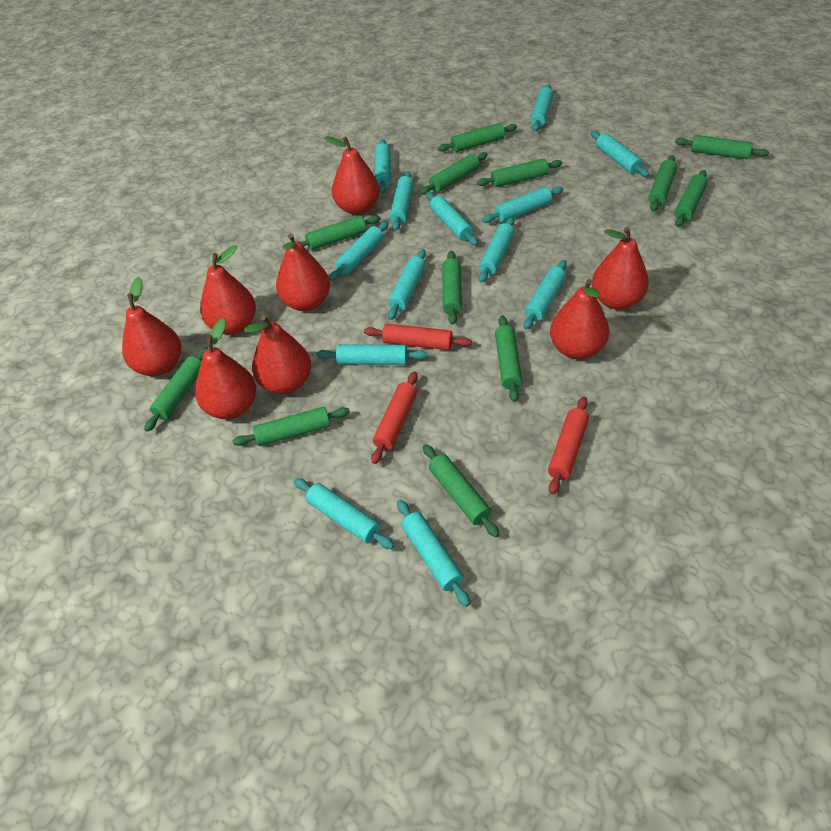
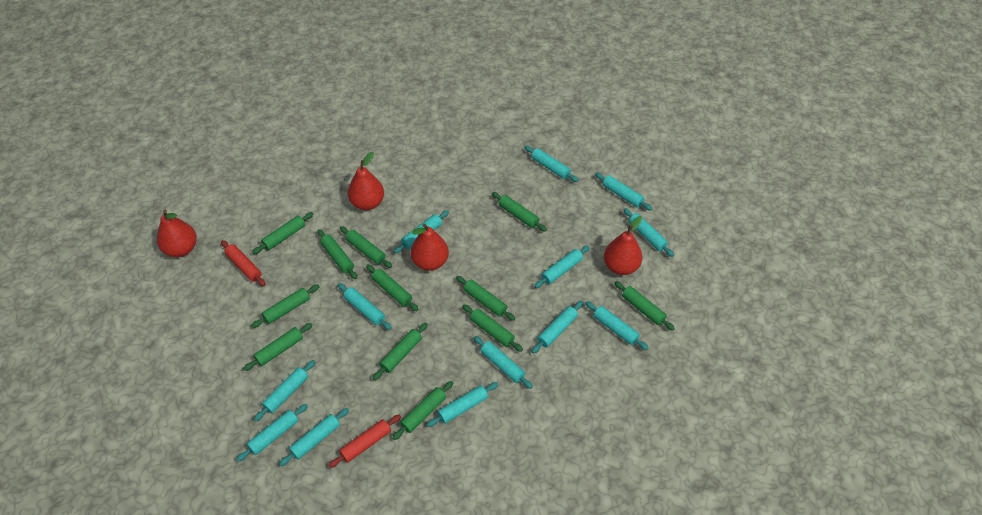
red pear: [122,277,181,376] [195,318,256,419] [200,245,256,335] [244,315,311,394] [276,233,330,311] [324,136,380,215] [550,279,609,359] [592,227,649,310] = 8 -> [157,210,197,257] [348,152,384,210] [410,223,449,271] [604,216,643,275] = 4
red rolling pin: [364,324,472,350] [371,371,418,464] [548,397,589,494] = 3 -> [221,240,266,286] [328,415,401,468] = 2

